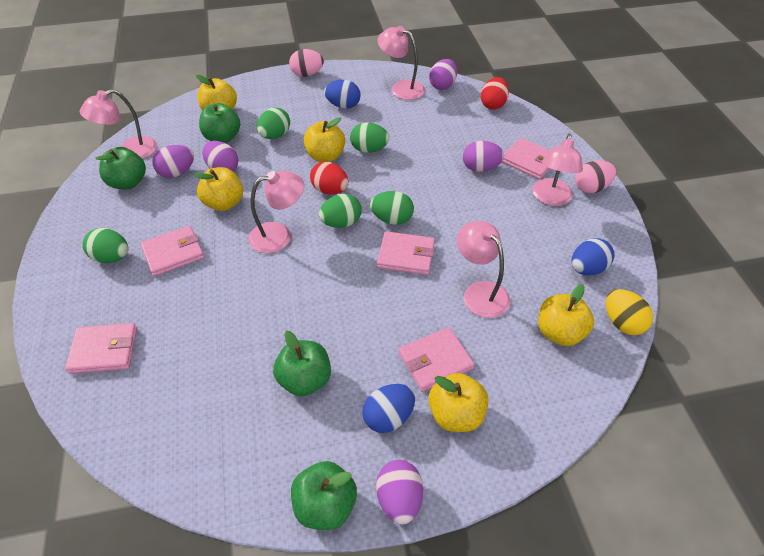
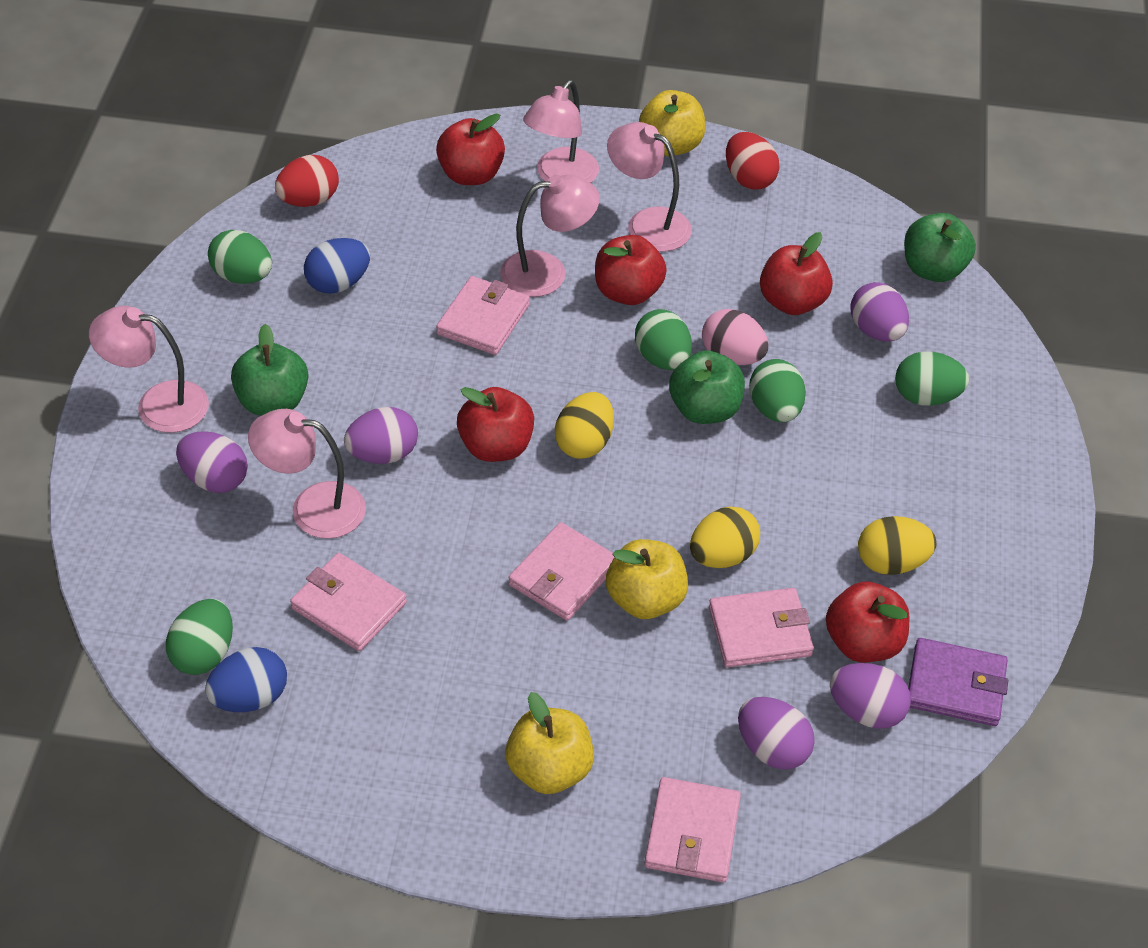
blue egg: [324,80,361,109] [362,384,415,433] [571,238,614,275] = 3 -> [205,647,287,712] [304,238,370,294] = 2
green apple: [96,147,146,190] [199,103,240,143] [273,331,331,396] [291,461,357,530] = 4 -> [231,324,308,416] [669,350,745,424] [904,213,976,282] = 3
pink egg: [289,49,324,77] [575,160,616,193] = 2 -> [702,309,768,365] = 1
purple wallet: none = 0 -> [908,638,1008,726] = 1
red apple: none = 0 -> [436,114,505,185] [457,387,534,462] [595,235,667,305] [760,232,833,315] [826,581,910,662] = 5
yellow apple: [194,167,243,211] [196,75,237,111] [304,117,345,162] [428,373,488,432] [538,284,594,346] = 5 -> [505,692,594,794] [606,539,688,619] [639,90,705,156] = 3
yellow egg: [606,289,653,335] = 1 -> [555,392,614,459] [690,507,760,568] [858,516,936,575] = 3

